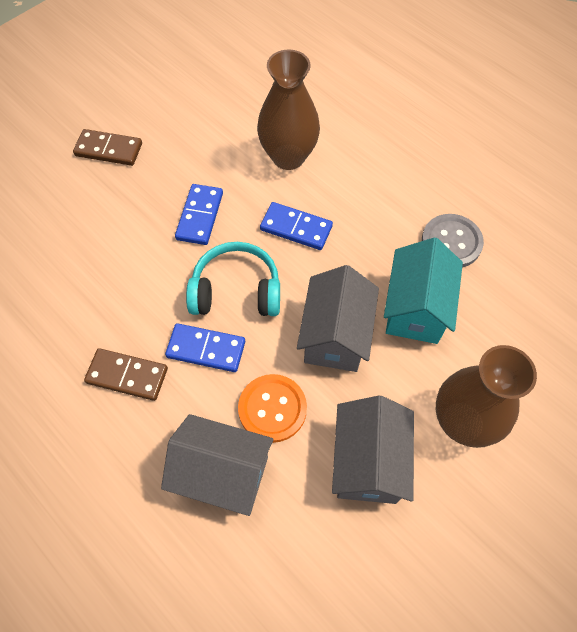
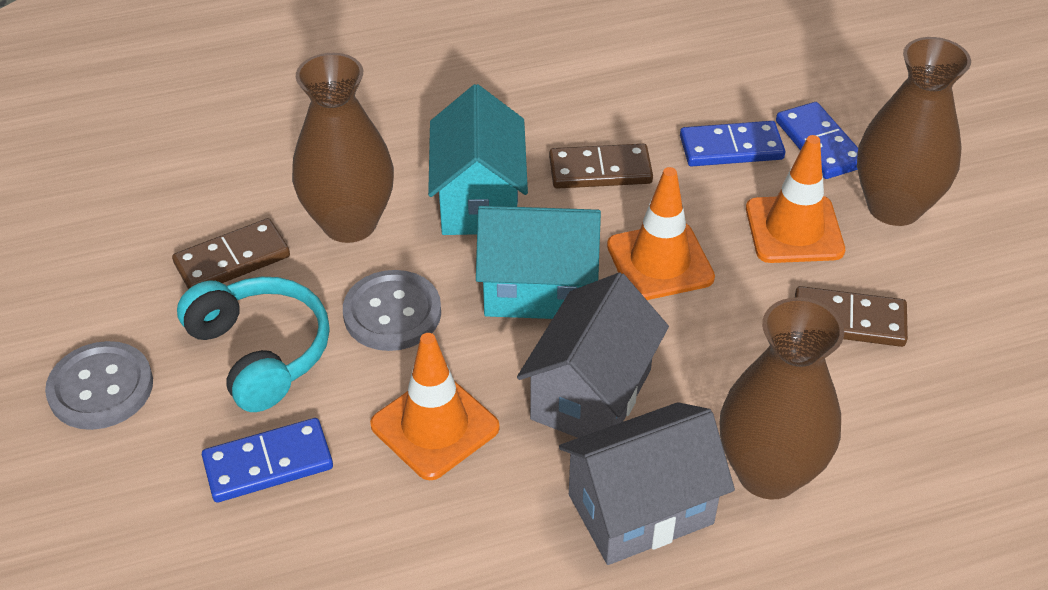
brown domino: [73,129,142,166] [84,348,168,401] = 2 -> [172,218,290,289] [549,144,653,189] [795,286,908,347] = 3
brown vase: [257,50,320,170] [436,345,537,448] = 2 -> [292,53,394,243] [720,297,844,500] [857,37,971,226] = 3
grey button: [422,214,484,268] = 1 -> [45,341,153,430] [343,270,441,351] = 2
grey house: [161,414,273,516] [297,265,379,372] [332,396,414,504] = 3 -> [517,272,669,438] [559,402,735,565] = 2
orange button: [238,374,307,443] = 1 -> none = 0
orange traffic cone: none = 0 -> [370,333,500,480] [607,167,715,300] [746,135,845,263] = 3
turquoise house: [384,237,463,344] = 1 -> [428,84,528,235] [476,206,601,319] = 2

